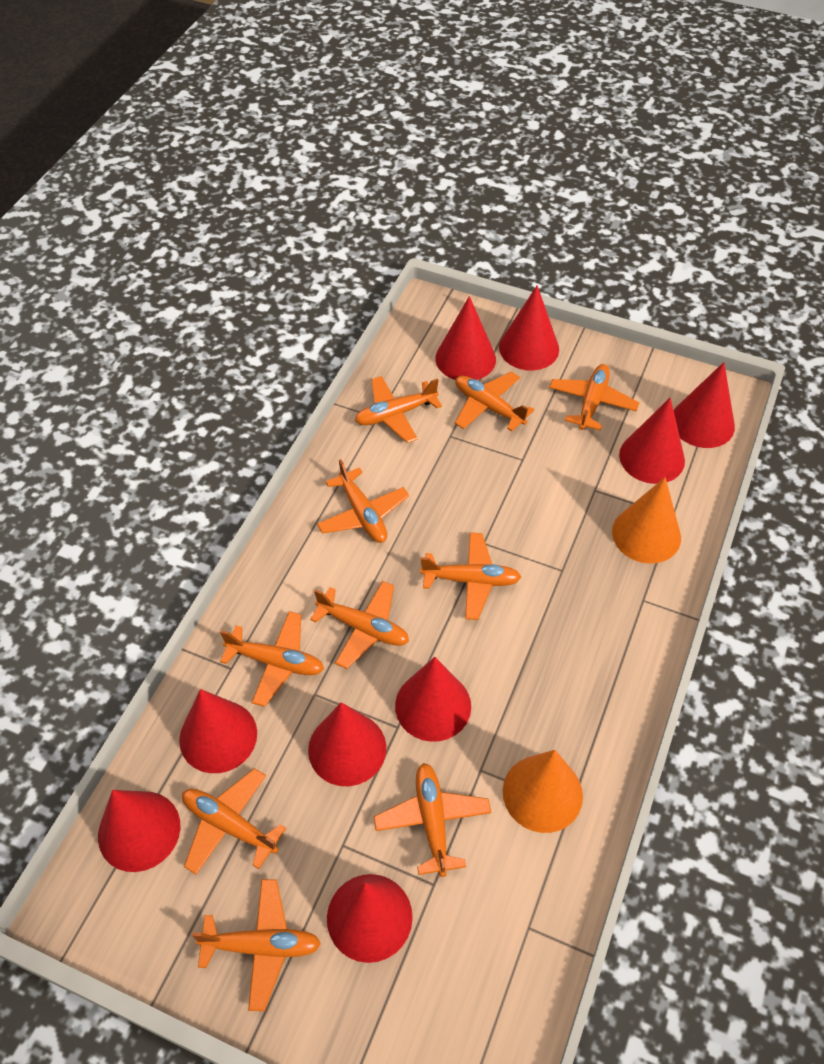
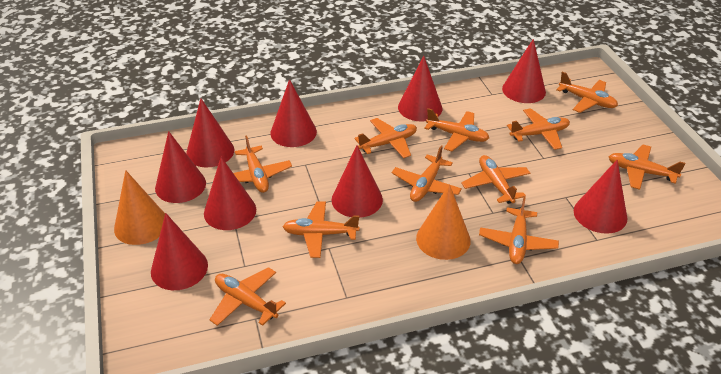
orange plane: [182,768,286,875] [191,879,321,1011] [220,611,324,707] [310,581,409,669] [317,459,409,543] [355,376,442,443] [374,763,491,877] [420,532,521,620] [455,372,534,431] [549,364,639,431] = 10 -> [209,267,286,326] [233,136,292,193] [283,201,359,258] [355,118,417,158] [392,145,462,202] [424,108,489,151] [461,155,530,204] [479,196,559,264] [507,108,570,150] [556,72,618,113] [608,145,686,190] = 11

